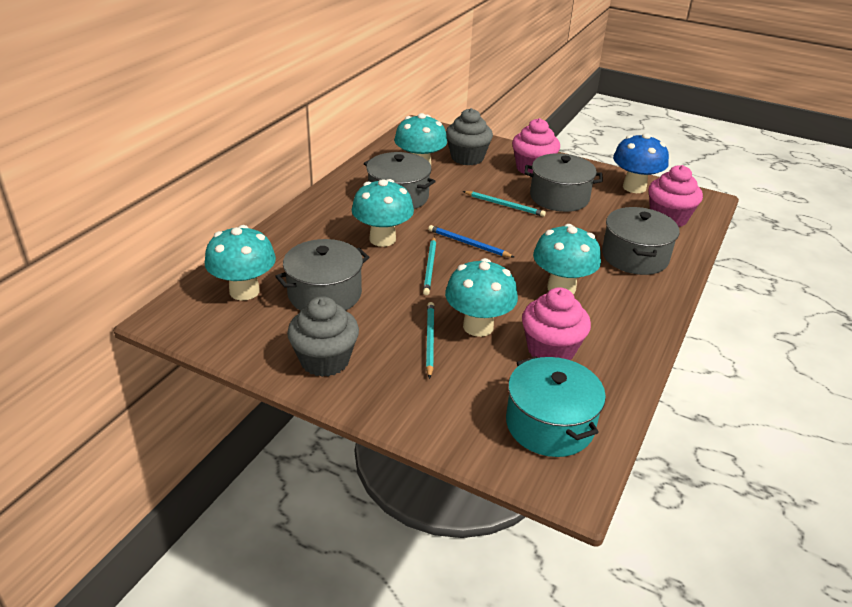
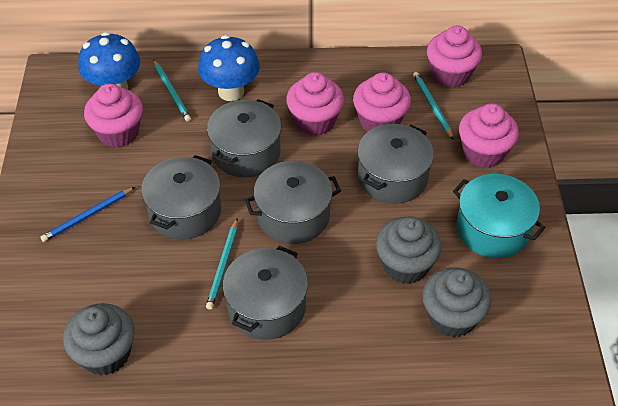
blue mushroom: [613,133,669,193] = 1 -> [78,32,140,90] [198,35,260,101] = 2
grey cupcake: [287,296,359,377] [446,108,493,165] = 2 -> [63,303,135,376] [376,216,442,284] [422,267,492,338] = 3
grey pot: [275,239,369,311] [364,152,436,209] [524,153,603,212] [602,207,680,275] = 4 -> [141,155,221,240] [207,99,281,177] [223,246,308,340] [245,161,341,244] [357,124,434,204] = 5
pink cupcake: [512,118,560,174] [522,288,591,360] [648,165,703,227] = 3 -> [84,84,143,147] [286,72,344,136] [353,72,411,132] [427,26,482,88] [459,103,519,168] = 5
turquoise mushroom: [205,225,276,301] [352,179,414,247] [394,113,447,164] [445,258,518,337] [533,224,601,294] = 5 -> none = 0

